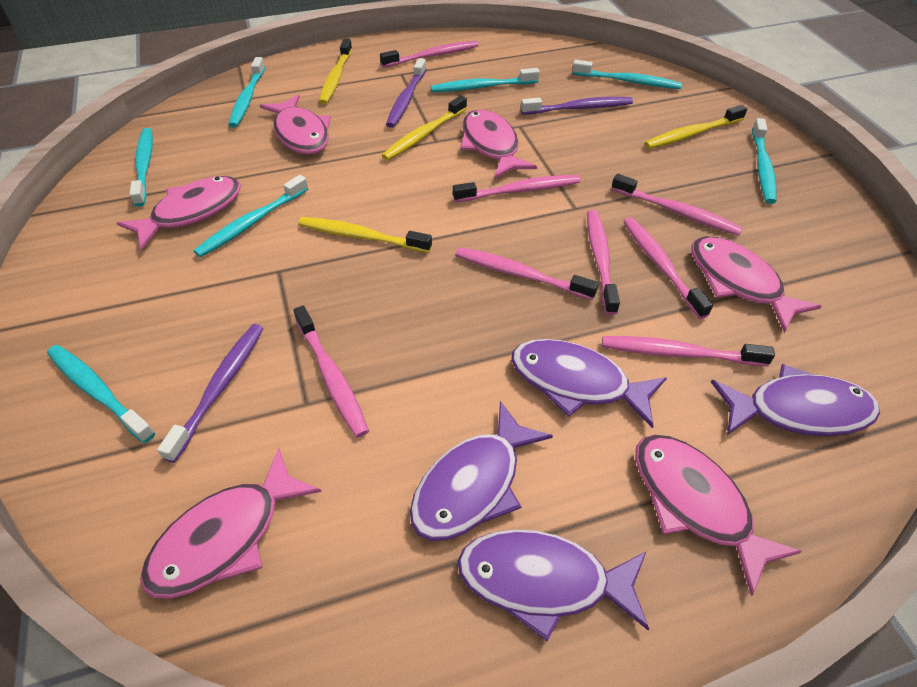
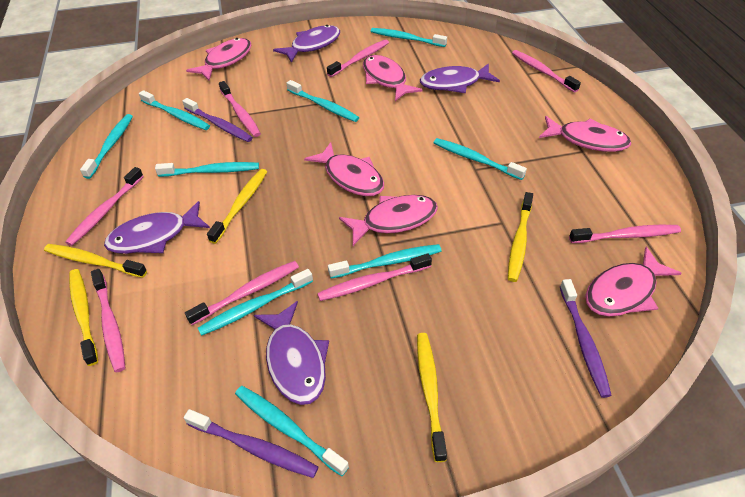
turquoise toothbrush: [47,345,155,443] [130,128,153,207] [194,175,308,257] [228,57,265,128] [430,68,540,92] [572,60,682,89] [752,118,777,204] = 7 -> [80,114,133,179] [139,90,210,130] [155,162,259,177] [198,269,313,336] [235,386,349,476] [287,80,359,122] [328,244,442,279] [371,28,447,47] [433,138,527,180] = 9
yellow toothbrush: [298,217,432,253] [319,39,352,104] [381,95,467,160] [644,105,747,149] = 4 -> [44,244,147,278] [69,269,98,366] [207,169,267,244] [417,333,447,462] [508,192,533,282] = 5

